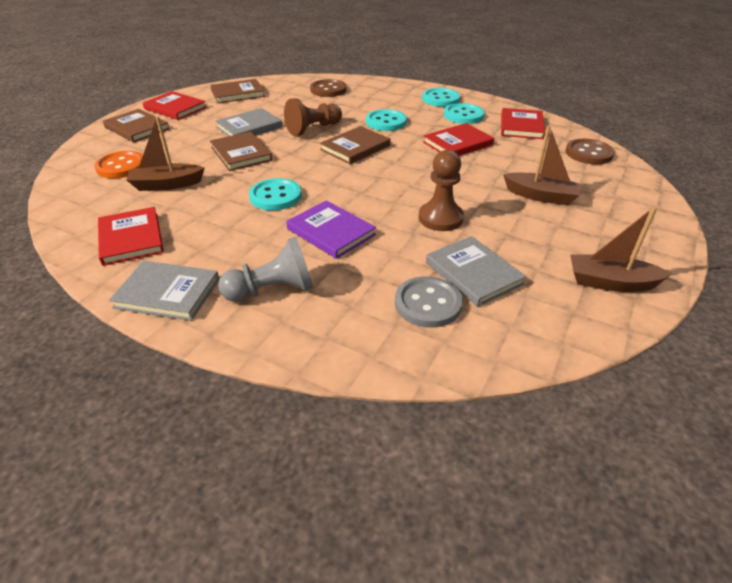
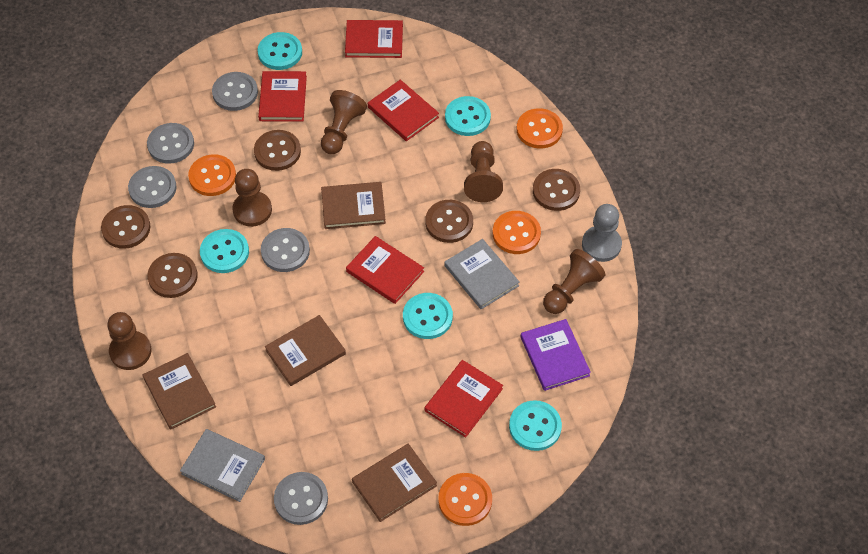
brown boat: [126,116,205,191] [503,126,582,206] [570,207,672,292] = 3 -> none = 0
brown button: [310,79,347,97] [565,139,615,164] = 2 -> [101,205,150,249] [147,253,198,298] [254,130,301,171] [425,200,473,243] [533,169,580,211] = 5
brown pawn: [284,98,342,136] [419,150,464,231] = 2 -> [107,312,152,370] [232,169,272,227] [321,90,367,154] [464,141,503,202] [543,249,605,314] = 5
grey book: [109,261,219,321] [215,108,282,136] [426,236,526,307] = 3 -> [180,429,265,502] [444,239,520,309] = 2
grey button: [395,276,463,328] = 1 -> [128,166,176,208] [147,123,194,164] [212,72,258,111] [261,228,310,272] [274,472,328,525] = 5
orange button: [94,151,143,179] = 1 -> [188,154,236,196] [438,473,492,526] [493,211,541,254] [517,108,563,149] = 4
red book: [98,207,164,266] [143,91,207,120] [423,123,494,156] [501,108,545,139] = 4 -> [258,71,307,122] [345,20,403,58] [346,236,424,304] [368,80,439,141] [425,360,503,437] = 5
turquoise button: [249,178,301,211] [366,109,407,131] [422,88,460,107] [444,103,485,124] = 4 -> [200,229,249,273] [257,32,302,70] [403,293,453,339] [445,96,491,136] [509,400,562,451] = 5

